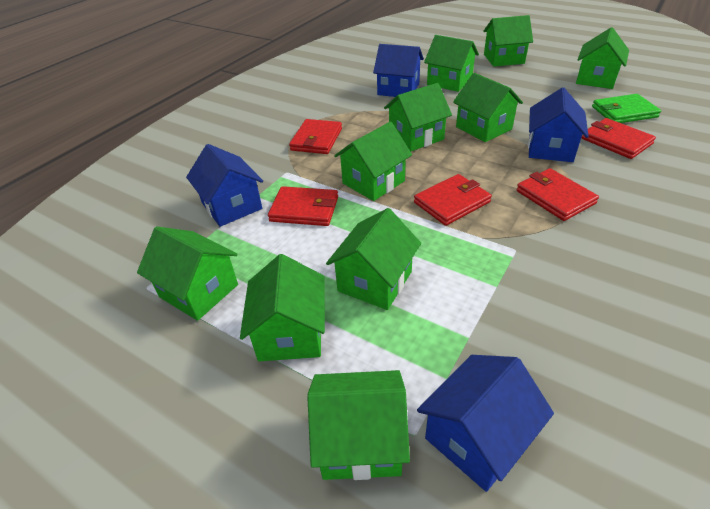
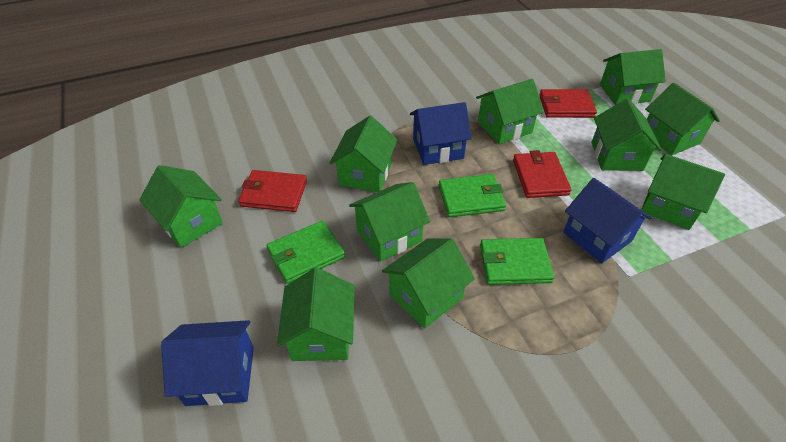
blue house: [186,144,263,227] [373,44,424,97] [417,355,554,492] [528,87,589,162] = 4 -> [161,320,254,406] [410,102,472,165] [563,178,651,263] = 3
green wallet: [592,94,661,123] = 1 -> [267,221,345,284] [439,174,506,217] [480,238,554,285] = 3
red wallet: [268,186,338,226] [289,119,342,154] [414,174,492,226] [516,168,599,221] [582,118,656,159] = 5 -> [238,170,307,212] [513,150,572,198] [539,89,597,118] = 3

